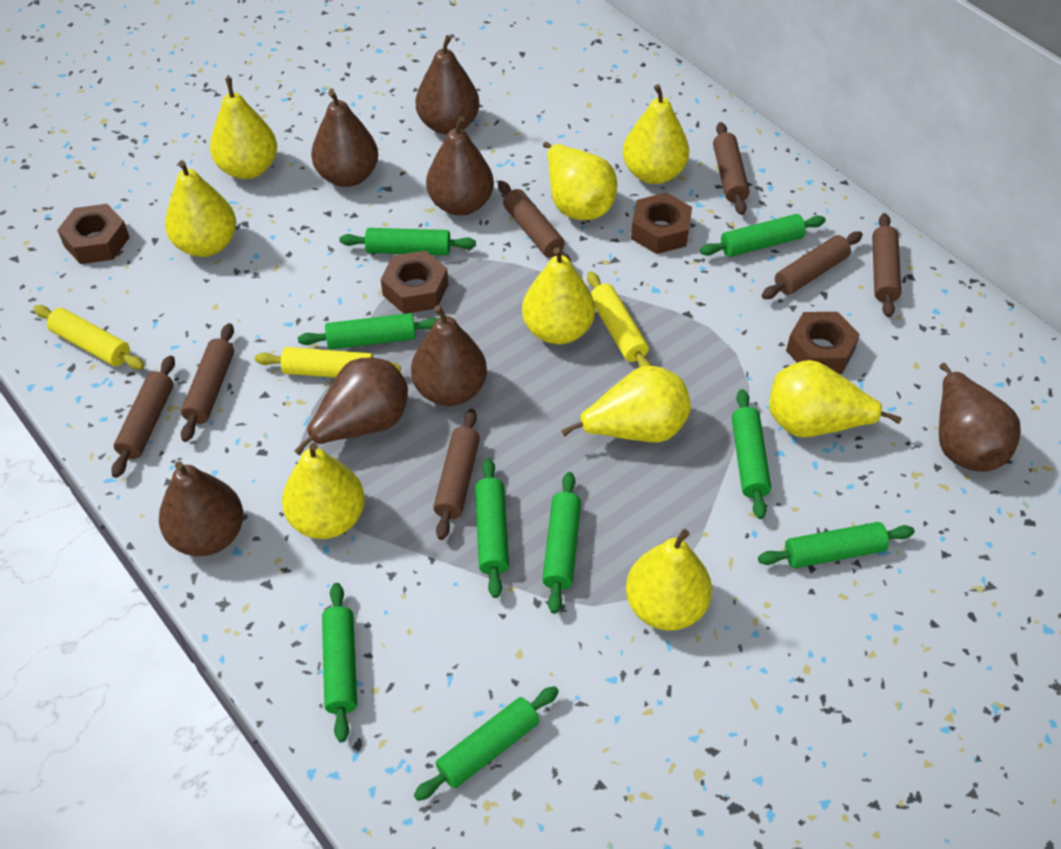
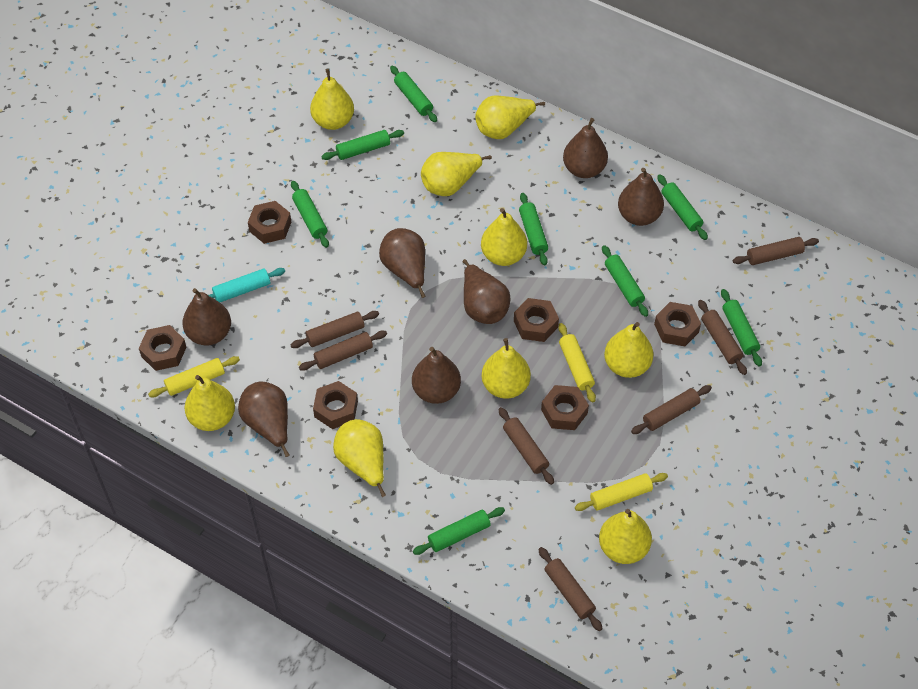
brown nut: [57,204,130,264] [381,250,448,314] [631,192,692,254] [786,312,860,374] = 4 -> [139,325,187,371] [248,201,291,244] [313,381,358,429] [514,298,559,342] [541,385,589,430] [654,302,701,346] = 6
green rolling pin: [298,313,438,350] [322,583,357,742] [340,228,476,255] [414,686,559,801] [475,458,509,598] [542,472,581,614] [700,214,826,257] [732,389,771,519] [758,522,915,568] = 9 -> [291,181,329,248] [321,130,404,160] [390,66,437,122] [413,507,505,555] [519,193,548,265] [602,245,648,317] [657,174,708,240] [721,289,762,366] = 8
turquoise rolling pin: none = 0 -> [208,268,285,303] = 1

